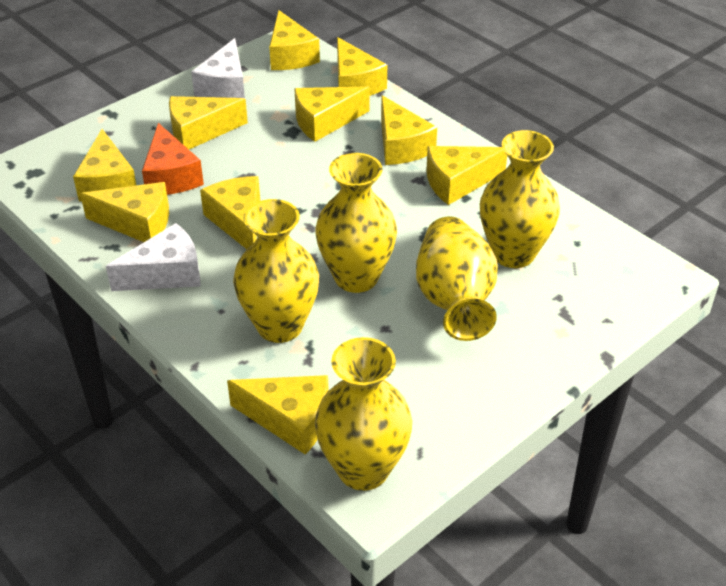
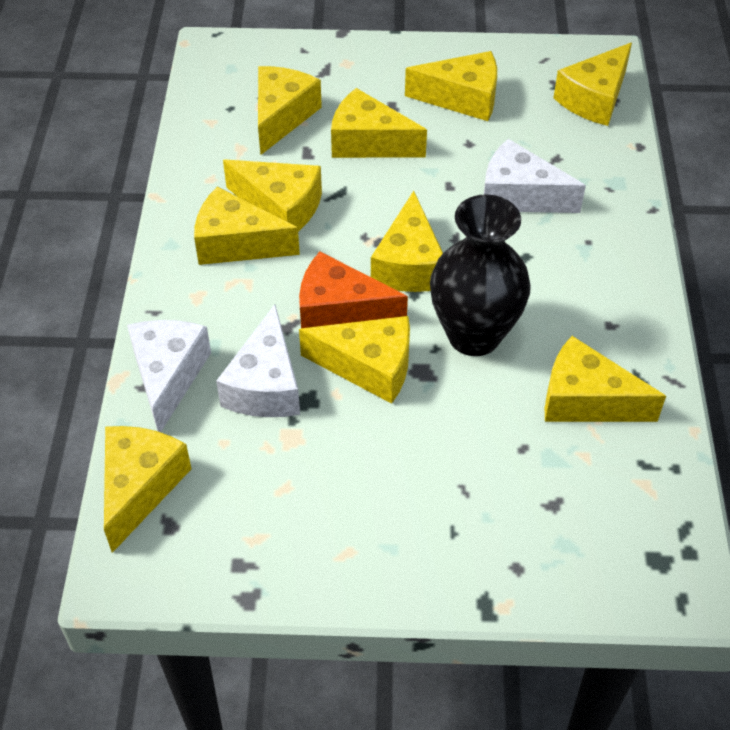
black vase: none = 0 -> [430,194,531,356] = 1
white cheese: [106,223,201,291] [191,38,245,98] = 2 -> [127,320,211,432] [216,305,300,417] [484,139,586,213] = 3
yellow vase: [233,199,319,343] [315,153,397,293] [315,337,412,491] [416,216,498,341] [480,130,560,268] = 5 -> none = 0

